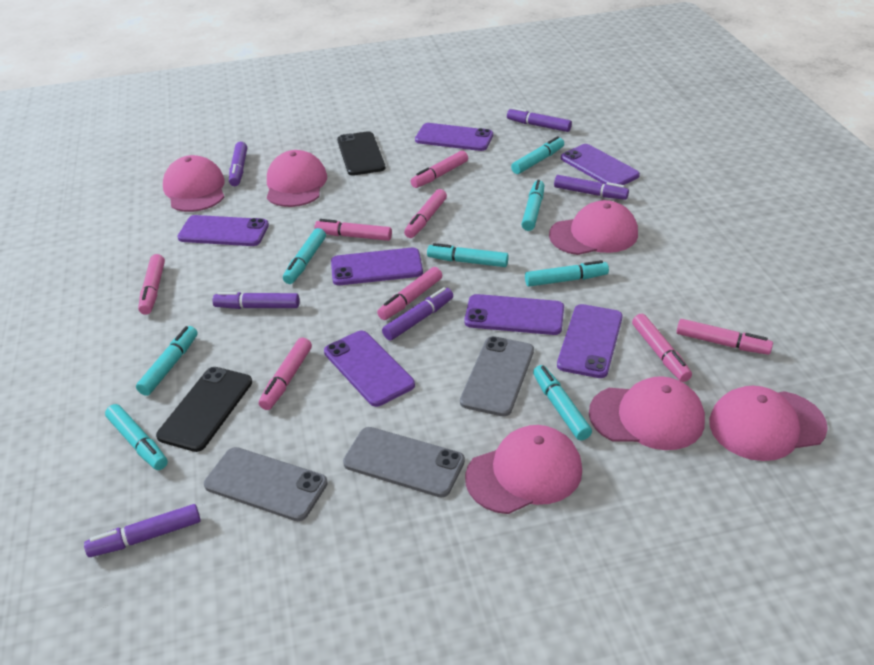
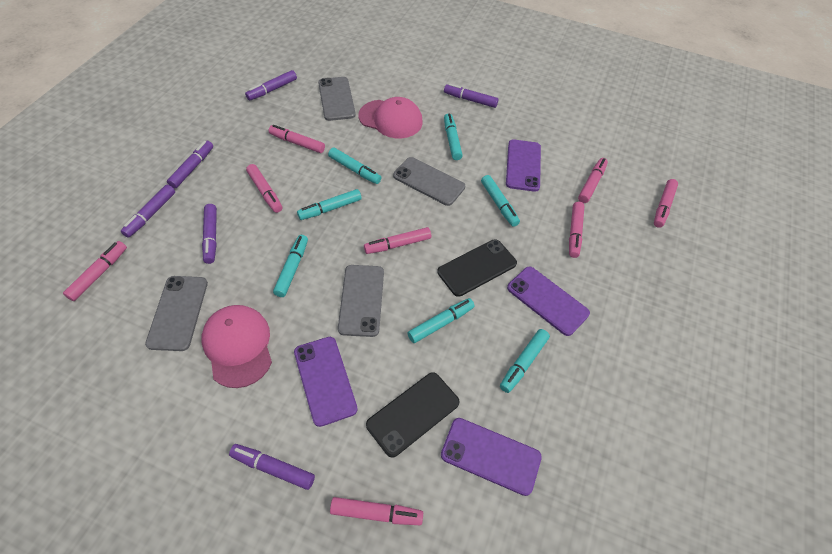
grey phone: [204,447,328,521] [343,427,465,498] [460,336,534,417] = 3 -> [145,276,208,351] [318,77,356,121] [338,265,384,337] [393,157,465,206] = 4
pink cap: [163,155,225,212] [267,150,327,207] [465,425,582,514] [549,200,638,255] [589,376,705,450] [709,386,828,461] = 6 -> [201,305,272,388] [359,97,423,138] = 2
purple phone: [177,215,269,246] [324,331,415,407] [331,248,423,285] [415,123,493,151] [464,294,564,335] [557,304,623,378] [561,144,640,185] = 7 -> [294,337,358,427] [441,418,542,496] [506,139,541,192] [507,266,590,336] = 4
turquoise marker: [105,404,168,470] [136,326,198,396] [283,228,326,284] [427,243,509,267] [511,136,564,174] [521,180,544,231] [525,260,609,287] [533,365,592,441] = 8 -> [273,235,308,297] [297,189,362,220] [328,147,382,184] [408,298,475,343] [444,113,463,160] [481,175,520,227] [500,329,550,393] = 7

